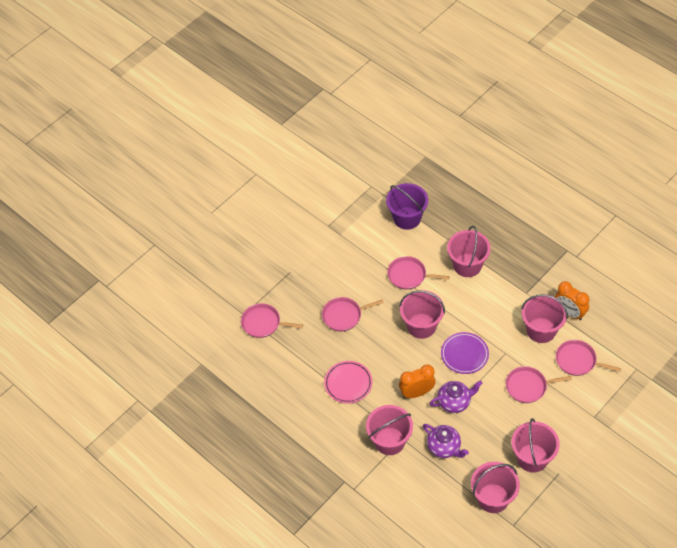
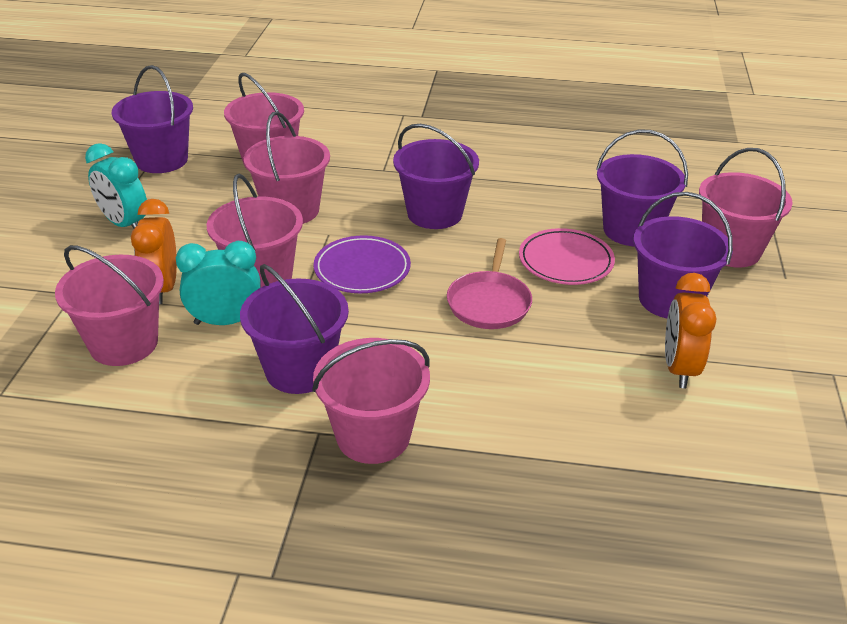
pink pan: [241,303,303,338] [322,297,384,331] [387,256,450,290] [506,366,572,403] [556,340,621,376] = 5 -> [447,238,532,329] = 1
purple bucket: [386,183,428,230] = 1 -> [111,65,193,173] [240,264,349,394] [393,124,479,229] [596,129,688,246] [633,192,733,318] = 5
purple teapot: [423,424,469,458] [430,381,483,413] = 2 -> none = 0
turquoise clock: none = 0 -> [85,143,147,229] [176,241,260,325] = 2

